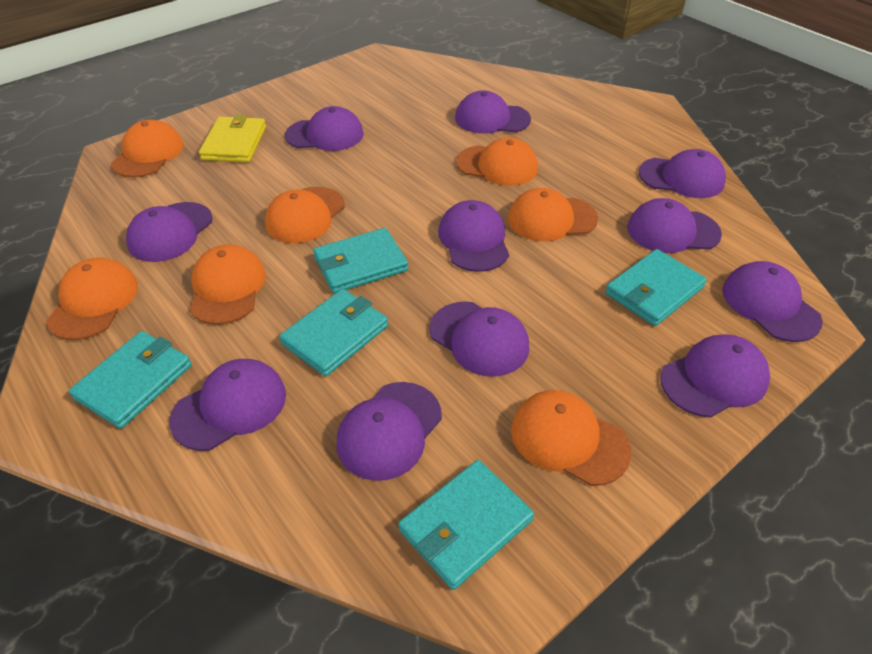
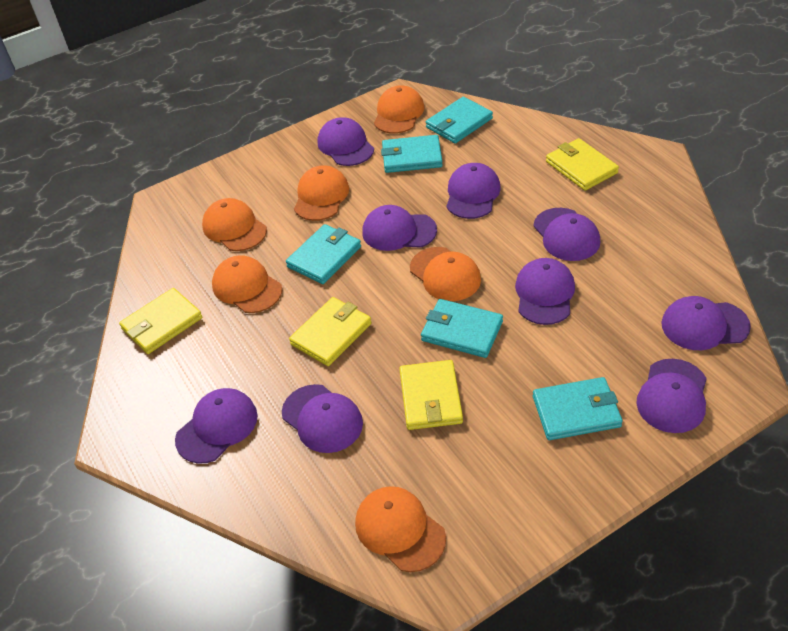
orange cap: [46,258,138,340] [111,120,184,178] [189,245,266,325] [265,187,345,243] [456,138,538,186] [508,188,598,241] [511,390,631,486] = 7 -> [202,198,267,251] [212,255,282,313] [294,165,349,221] [355,486,446,572] [374,85,425,134] [410,247,481,301] = 6
purple cap: [126,202,213,262] [170,359,286,451] [285,106,364,151] [336,382,442,481] [430,301,529,377] [438,200,509,272] [455,90,531,133] [627,198,722,253] [639,149,726,198] [661,334,770,418] [722,261,823,342] = 11 -> [175,388,258,464] [282,384,363,453] [318,117,374,166] [362,205,437,251] [446,163,501,219] [515,258,575,325] [533,208,600,261] [636,359,707,433] [661,296,751,350] = 9
yellow wallet: [199,114,266,162] = 1 -> [119,288,202,354] [289,297,372,366] [399,360,463,430] [546,138,619,191] = 4

